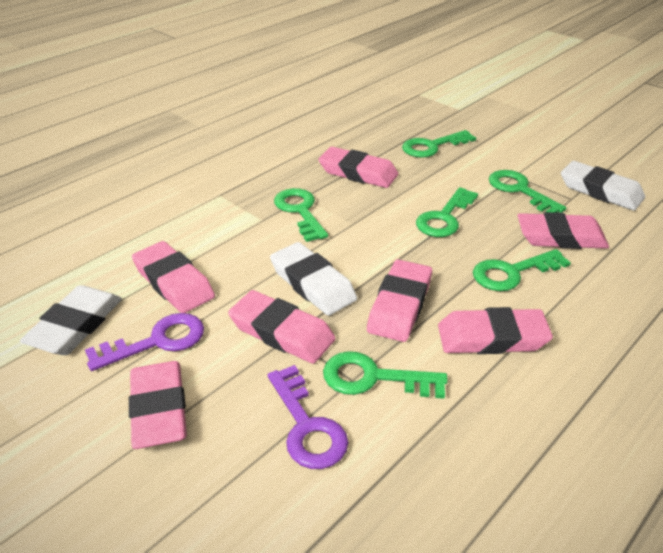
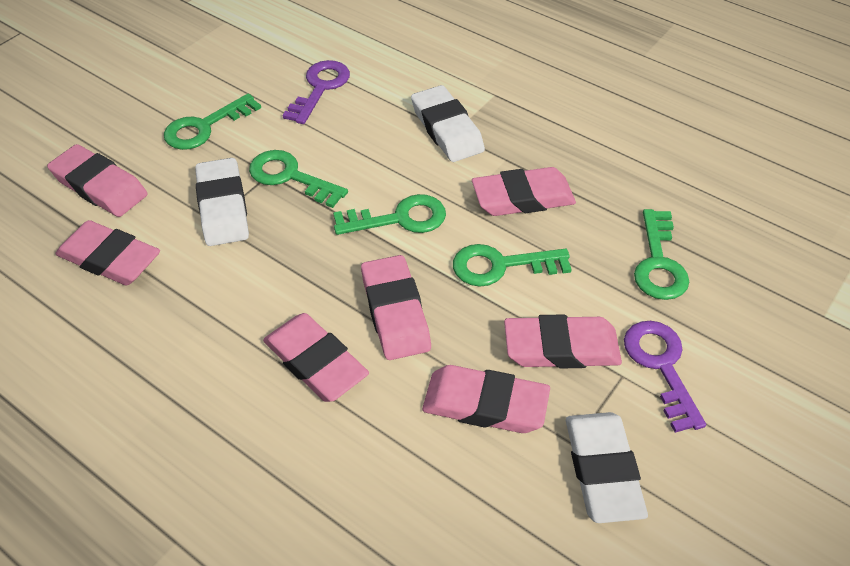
green key: [274,188,328,242] [323,351,448,399] [402,130,476,158] [416,187,478,237] [473,249,571,291] [489,170,566,213] = 6 -> [164,93,261,150] [249,150,348,208] [333,194,446,235] [453,244,572,287] [634,209,689,300] = 5

